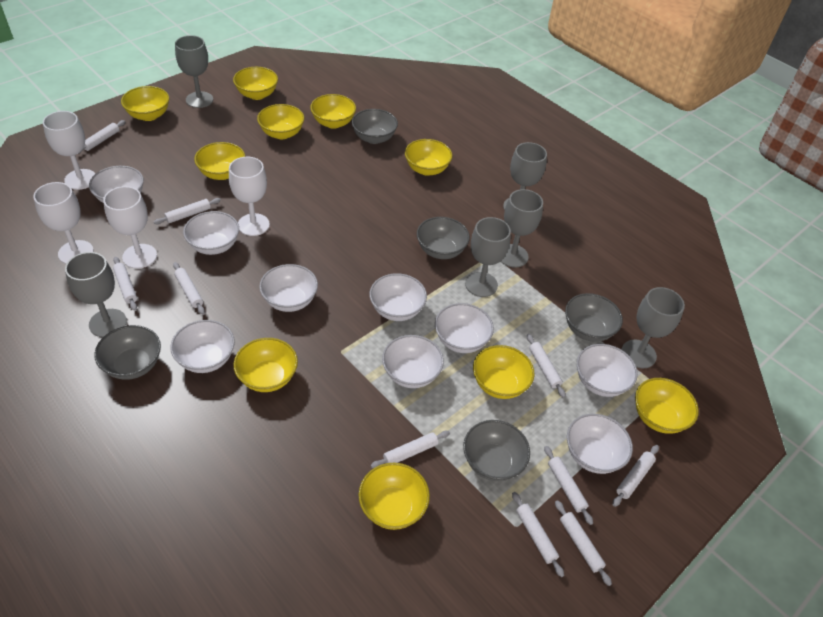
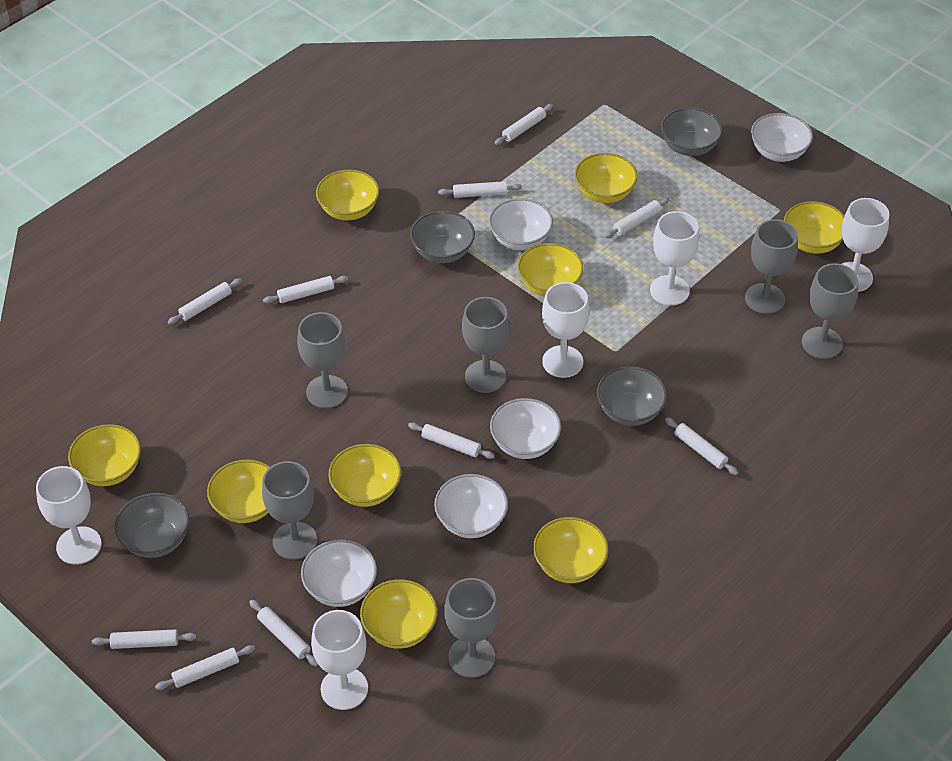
grey bowl: [94,325,161,380] [352,109,398,144] [417,217,470,259] [463,420,530,481] [565,293,623,342] = 5 -> [115,493,189,558] [410,211,475,263] [597,366,667,426] [661,108,722,156] = 4
white bowl: [89,166,144,203] [171,320,235,373] [183,211,239,255] [259,264,318,312] [369,273,427,321] [382,335,444,388] [435,303,494,353] [567,414,633,474] [577,344,638,397] = 9 -> [301,540,377,607] [434,474,508,538] [489,198,553,250] [490,398,561,459] [751,113,813,162] = 5
white goblet: [33,182,94,264] [43,111,95,190] [103,186,157,269] [229,157,270,236] = 4 -> [36,466,102,565] [311,610,368,710] [542,282,589,378] [650,211,699,306] [842,198,889,292] = 5
yellow bowl: [121,86,169,121] [194,142,245,180] [233,67,278,100] [234,338,298,392] [257,104,304,139] [310,94,356,129] [359,463,430,530] [405,139,453,176] [473,345,535,399] [635,378,699,434] = 10 -> [68,424,141,486] [207,460,270,523] [316,170,379,220] [328,444,401,507] [360,579,437,649] [517,243,584,296] [533,517,608,583] [575,153,638,203] [784,201,844,254] = 9

